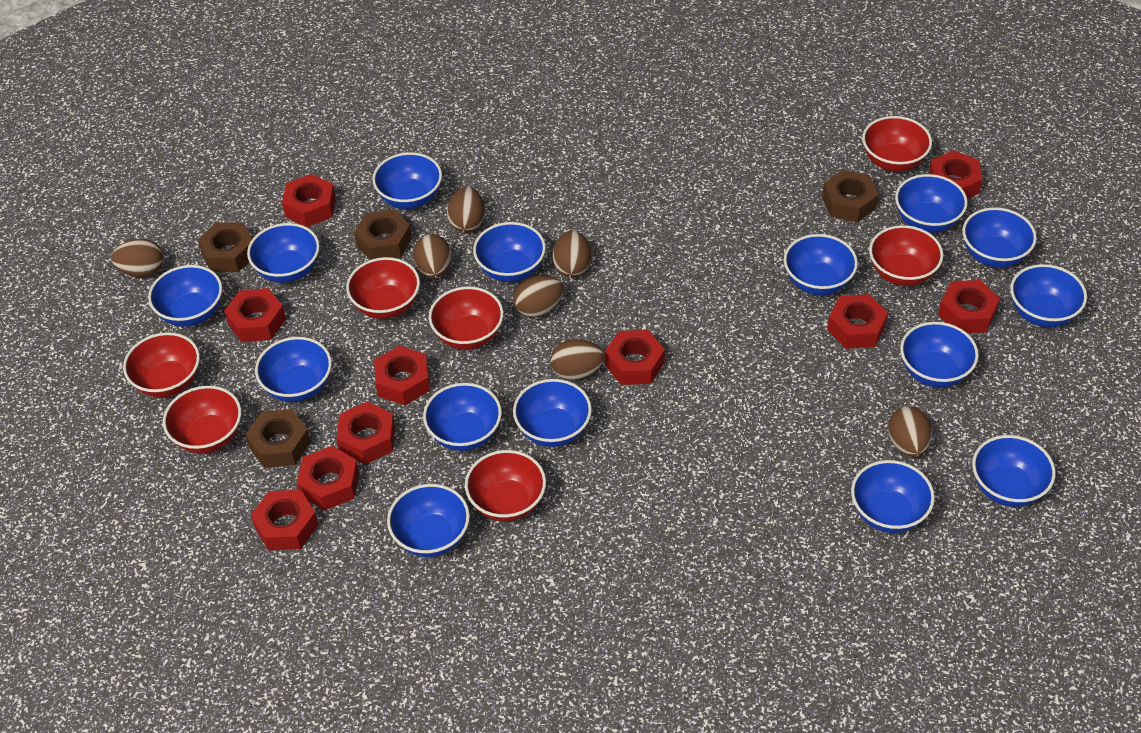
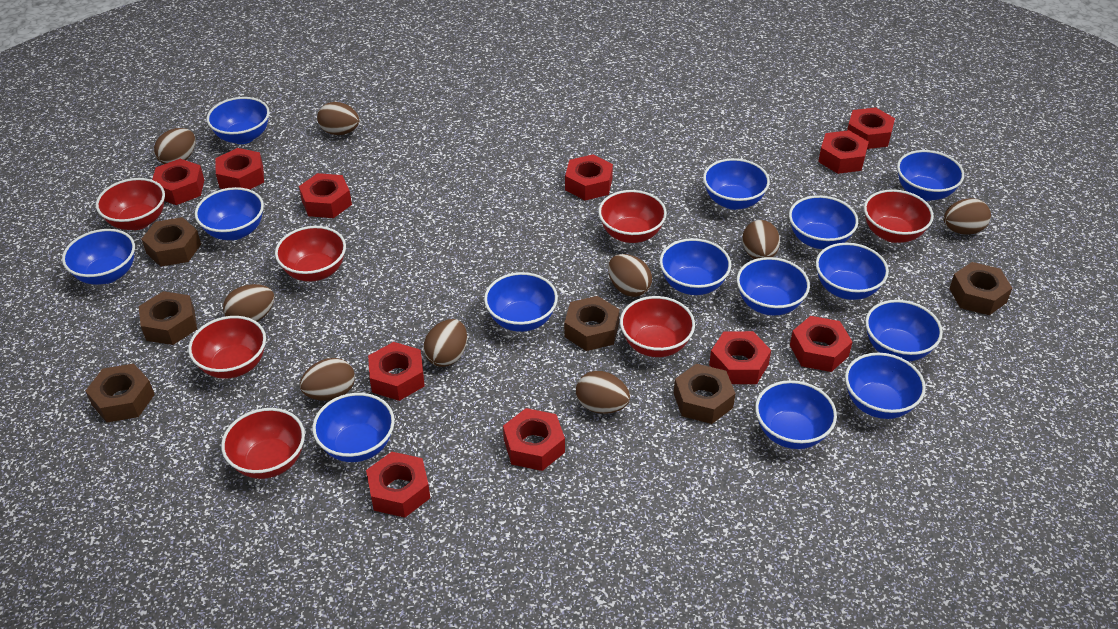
blue bowl: [148,265,222,327] [247,223,320,283] [255,337,332,402] [372,152,442,209] [387,484,470,557] [423,383,502,451] [473,222,546,282] [513,379,592,447] [784,234,858,295] [851,460,935,533] [895,174,968,233] [900,322,979,387] [962,207,1037,268] [972,435,1056,507] [1010,264,1087,327] = 15 -> [62,229,135,285] [195,187,264,240] [207,97,270,144] [313,393,395,462] [484,272,558,332] [660,238,731,295] [703,158,770,210] [737,257,810,316] [755,380,837,449] [789,195,858,249] [816,243,889,300] [845,353,926,419] [865,300,943,361] [897,150,964,201] = 14
brown egg: [111,239,164,277] [413,234,452,279] [447,187,485,233] [514,275,564,318] [550,339,604,380] [553,230,591,278] [888,406,932,457] = 7 -> [154,128,196,164] [223,284,275,322] [300,358,355,401] [317,102,359,135] [424,319,467,367] [576,371,630,414] [608,254,652,297] [742,220,780,259] [944,198,991,235] = 9
brown nut: [198,222,252,272] [245,409,311,468] [354,209,412,260] [822,170,879,222] = 4 -> [86,364,155,423] [139,291,197,345] [141,217,201,267] [564,296,620,351] [674,364,736,424] [949,262,1012,315] = 6
red nut: [224,288,286,343] [251,490,318,551] [282,174,336,227] [297,446,359,511] [337,402,395,464] [374,346,430,405] [605,330,665,385] [827,294,888,349] [928,150,983,199] [938,280,1000,333] = 10 -> [152,159,204,205] [215,148,264,190] [299,173,352,218] [366,452,430,518] [368,342,425,401] [503,408,565,471] [565,155,613,200] [709,331,771,384] [790,316,852,372] [818,130,869,174] [847,107,895,149] = 11

